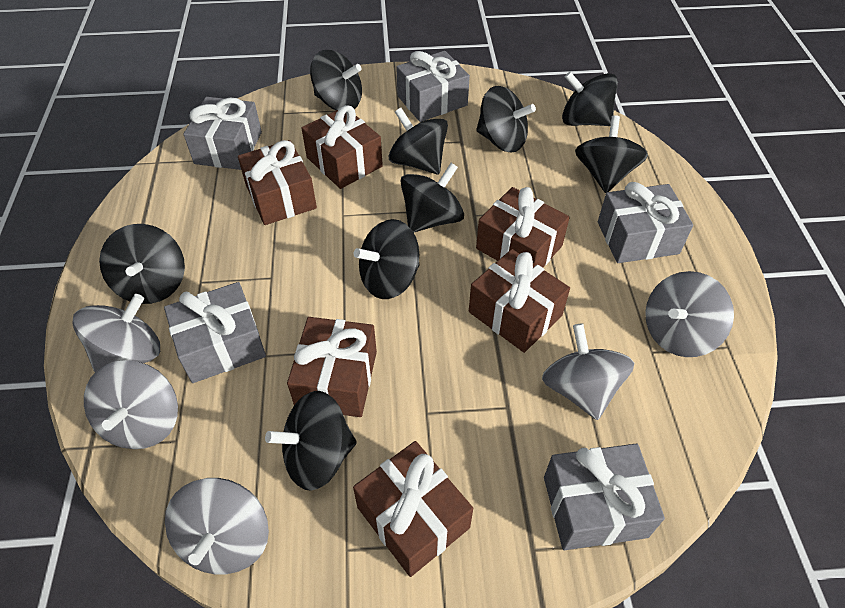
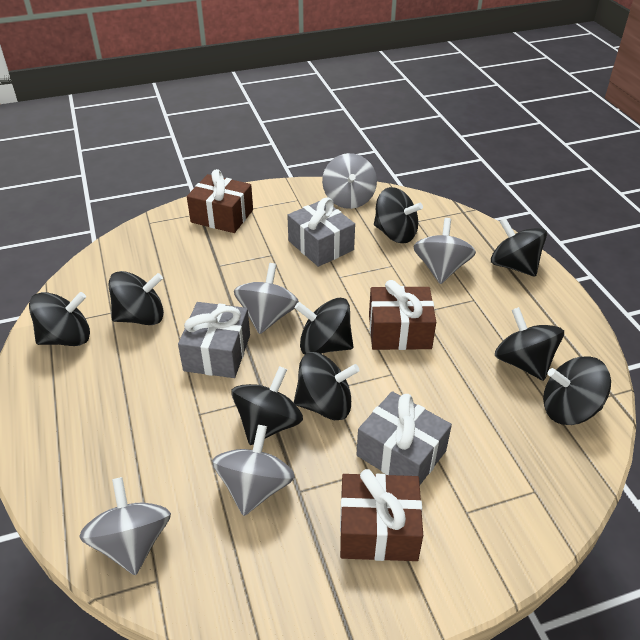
brown gift: [238,140,317,225] [287,317,377,417] [302,105,383,189] [353,441,473,577] [469,249,570,353] [476,187,570,267] = 6 -> [187,169,253,233] [340,469,423,561] [369,280,436,350] = 3
grey gift: [164,282,266,383] [183,97,262,170] [396,51,470,122] [544,443,665,550] [598,182,693,263] = 5 -> [178,302,250,378] [287,197,355,267] [356,391,452,485] = 3

